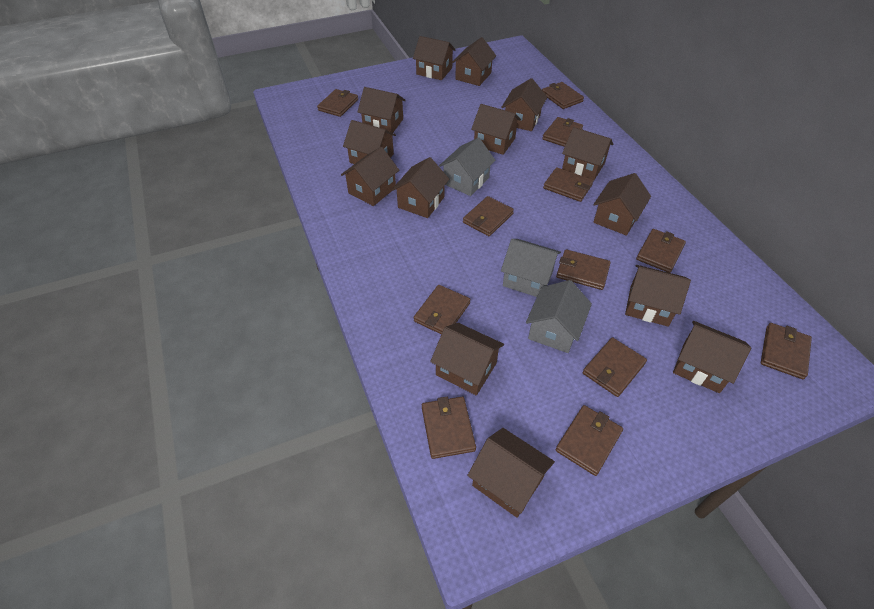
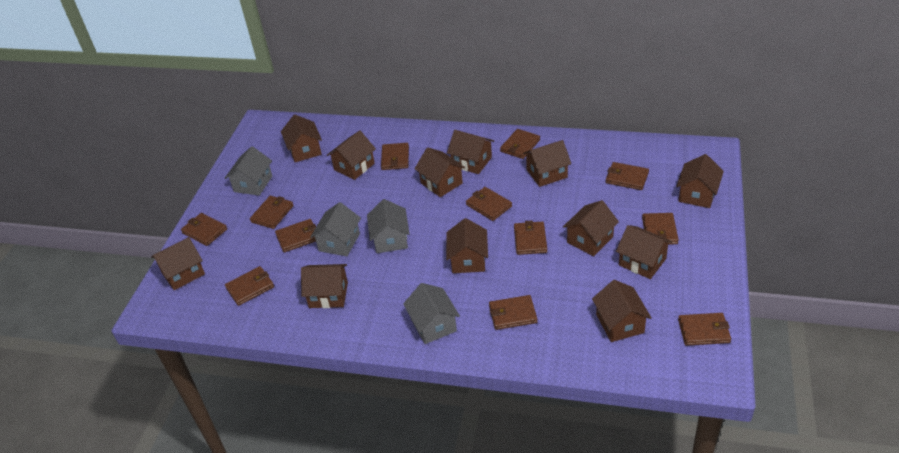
brown house: [341,147,399,206] [343,120,396,164] [357,87,406,133] [392,157,449,218] [413,36,456,80] [430,323,504,396] [452,37,496,86] [467,428,555,518] [471,104,521,155] [501,78,547,131] [562,127,613,181] [593,173,651,236] [625,265,691,327] [673,321,751,393] = 14 -> [151,237,205,290] [281,115,322,162] [301,264,348,308] [327,130,376,180] [414,147,465,197] [446,218,488,273] [447,130,494,174] [523,140,571,187] [563,200,619,256] [592,280,652,342] [616,225,672,279] [676,154,724,208] = 12
grey house: [439,137,496,196] [501,239,561,297] [526,280,592,353] = 3 -> [225,146,272,196] [310,202,361,256] [367,199,410,253] [403,283,460,344] = 4

